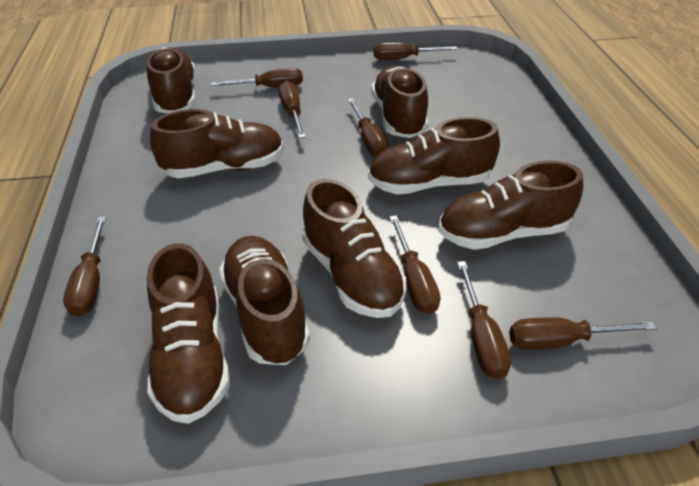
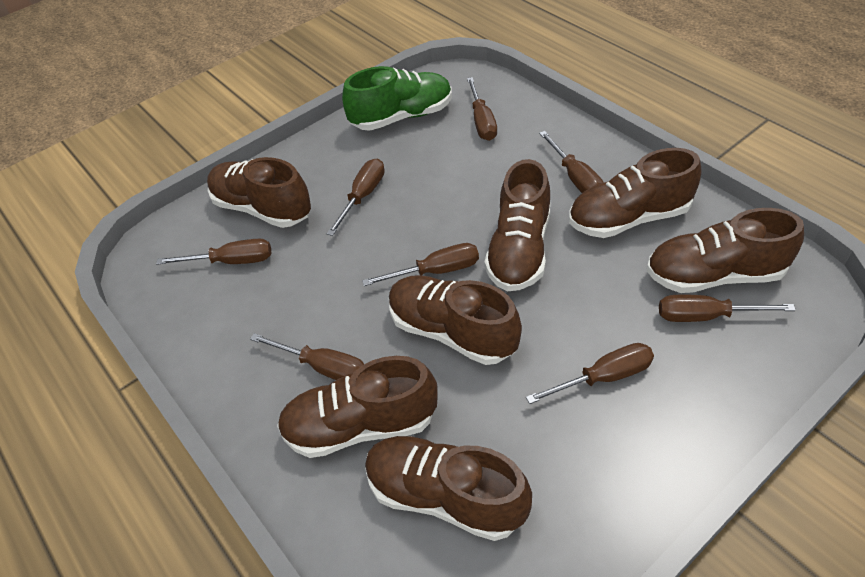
brown shoe: [147,47,196,113] [147,243,230,424] [150,109,284,179] [219,236,310,365] [302,179,406,318] [368,117,500,194] [371,65,428,138] [438,161,583,250] = 8 -> [207,157,311,228] [277,356,438,458] [365,436,532,541] [389,275,522,365] [484,159,550,291] [569,148,701,238] [646,208,804,293] = 7
green shoe: none = 0 -> [342,66,452,131] = 1

